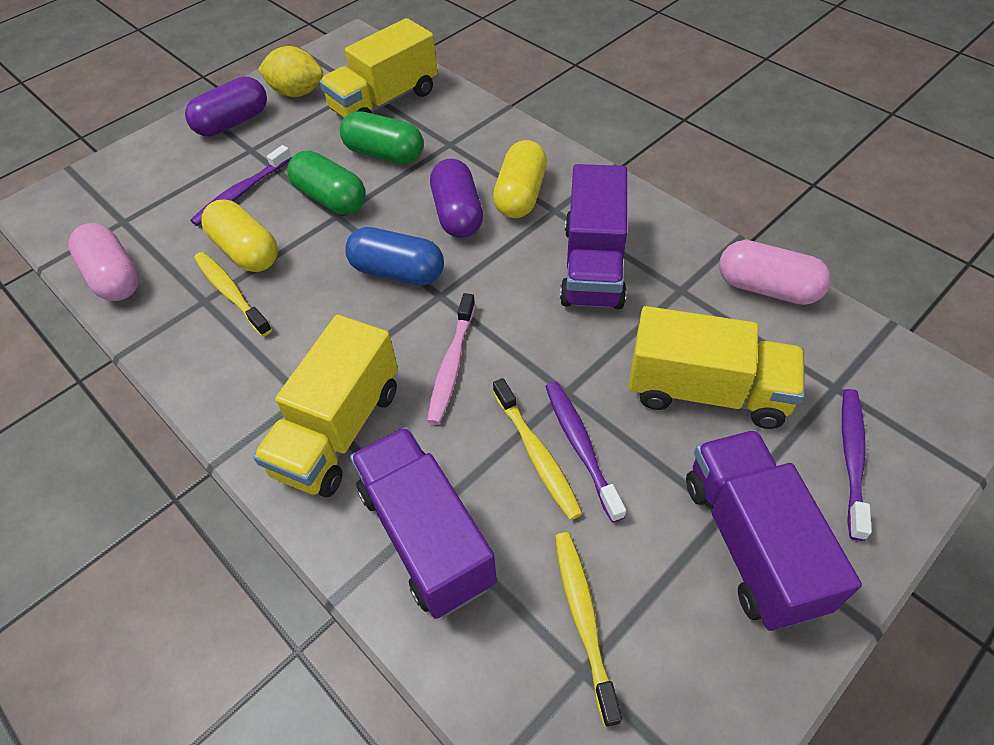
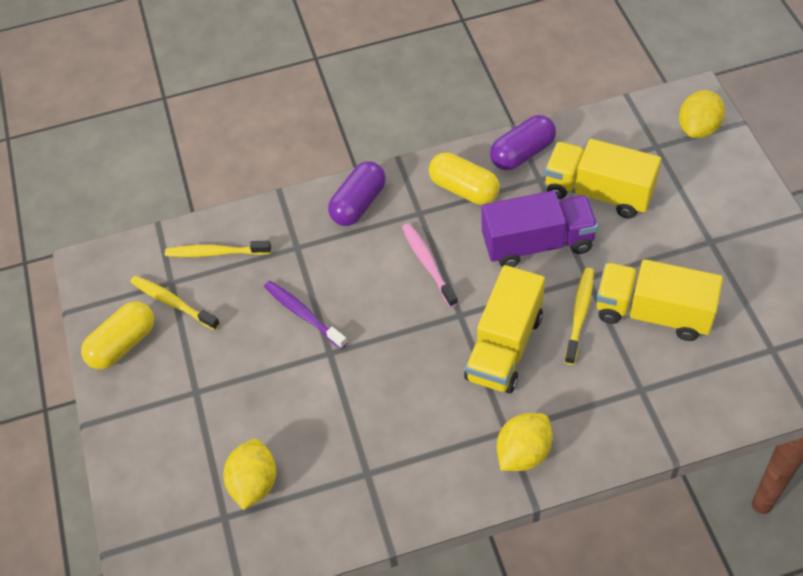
blue capsule: [345,227,444,286] = 1 -> none = 0
green capsule: [287,150,366,215] [340,111,423,164] = 2 -> none = 0
pink capsule: [68,223,139,301] [719,240,831,305] = 2 -> none = 0
purple toothbrush: [190,145,291,226] [545,381,626,523] [842,389,872,541] = 3 -> [264,281,347,349] = 1
purple truck: [350,427,497,619] [560,164,627,309] [686,430,862,631] = 3 -> [482,191,598,267] = 1
yellow lemon: [258,46,323,97] = 1 -> [223,439,277,510] [497,413,553,471] [679,90,725,138] = 3

